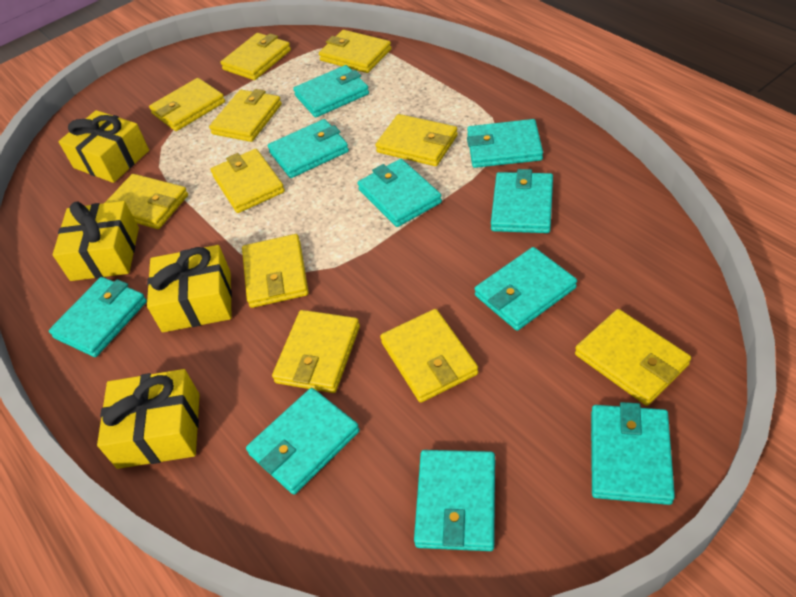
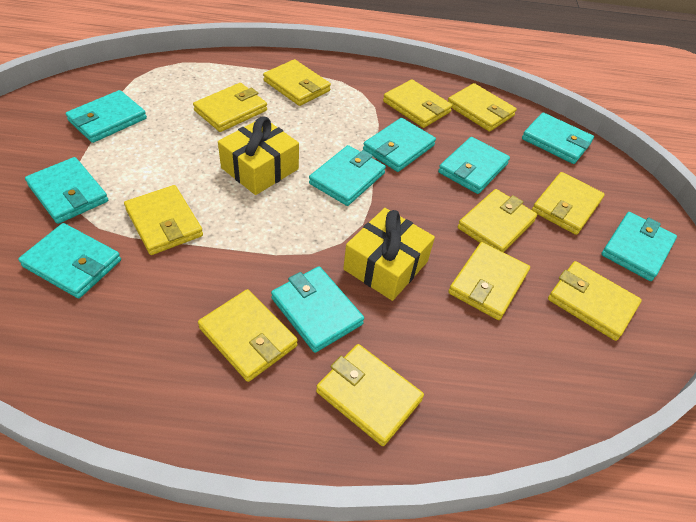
turquoise wallet: [49,277,147,357] [246,388,360,495] [268,119,349,178] [293,65,369,118] [357,159,442,227] [414,450,495,551] [467,119,543,168] [475,247,577,331] [491,169,553,233] [591,402,675,505] = 10 -> [18,223,121,298] [25,157,108,224] [66,90,147,143] [271,266,364,353] [309,145,386,206] [363,118,436,172] [438,137,510,194] [522,113,594,164] [601,212,677,281] = 9
yellow gift: [53,201,139,281] [59,110,149,183] [97,369,200,469] [147,245,232,332] = 4 -> [218,116,299,195] [343,208,435,301] = 2

